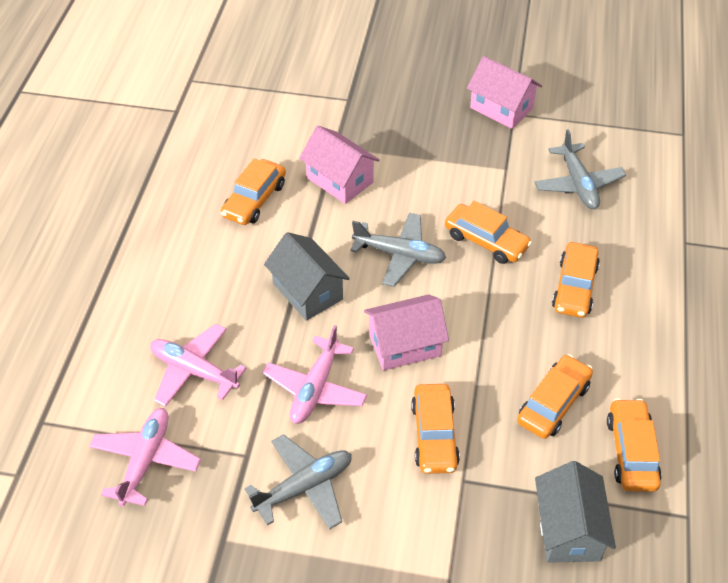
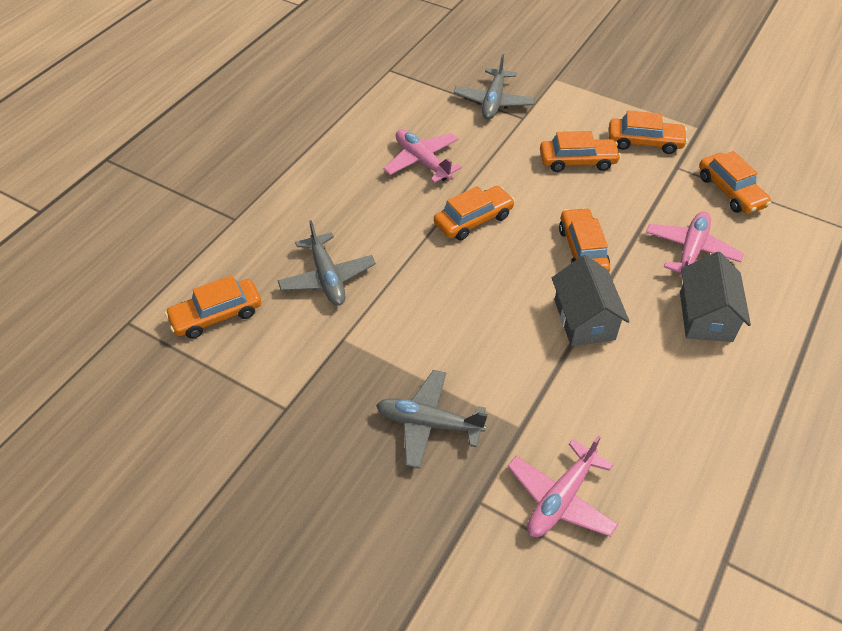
pink house: [299,126,380,204] [364,294,449,371] [467,56,542,129] = 3 -> none = 0

